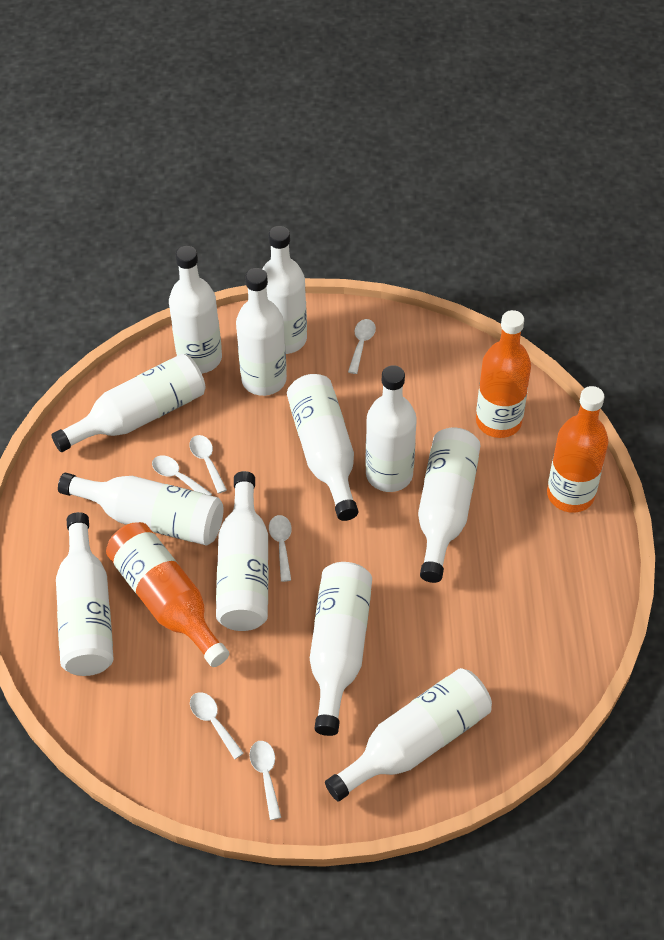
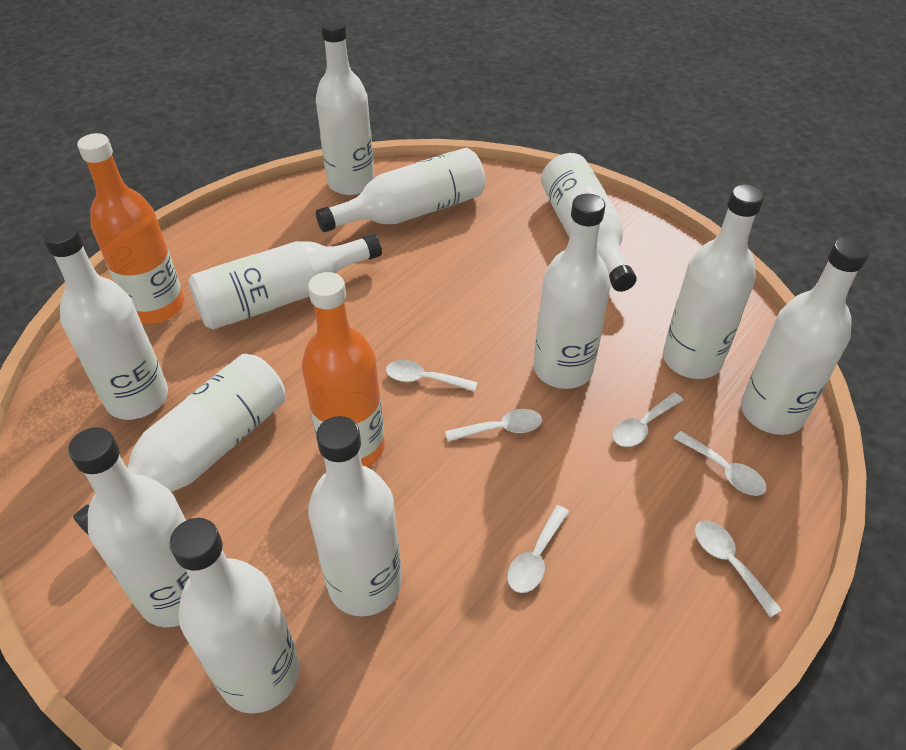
orange bottle: [106,522,229,667] [476,310,531,438] [547,386,608,513] = 3 -> [77,133,184,323] [302,272,385,467] = 2

